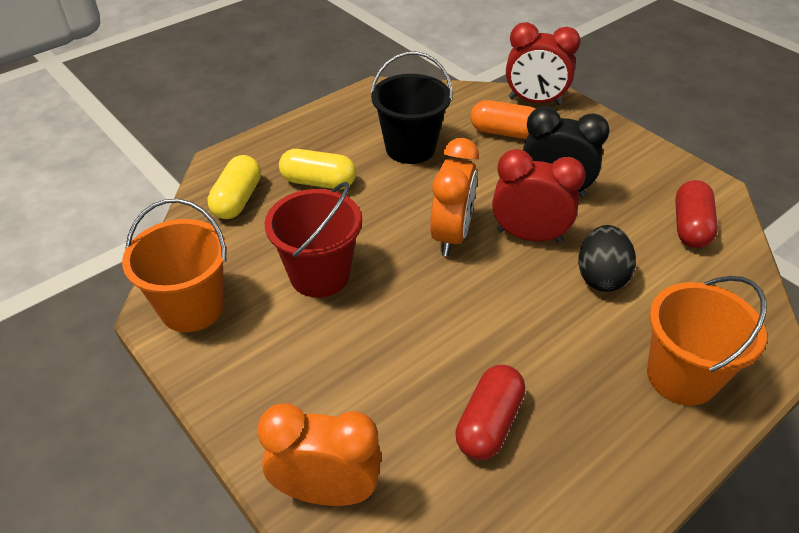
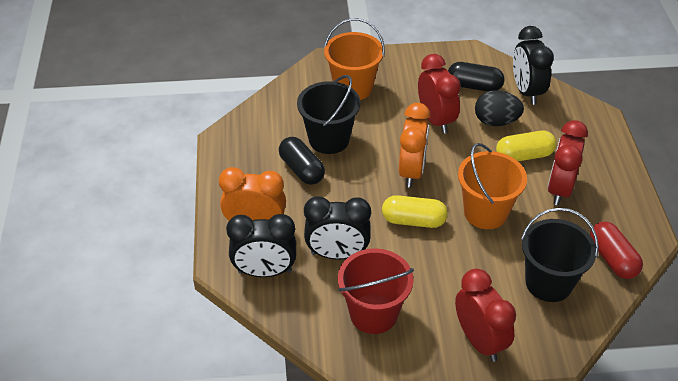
black bucket: [371,51,453,164] = 1 -> [297,75,360,154] [521,208,599,302] = 2
black capsule: none = 0 -> [279,137,325,185] [448,62,504,92] = 2
black clock: [523,107,610,197] = 1 -> [226,214,296,277] [304,196,371,260] [513,26,554,105] = 3
orange capsule: [470,100,536,139] = 1 -> none = 0
red capsule: [455,365,525,460] [675,180,718,248] = 2 -> [590,222,643,279] = 1
red clock: [492,149,586,243] [506,22,581,105] = 2 -> [418,54,461,134] [455,269,516,362] [548,120,588,205] = 3

